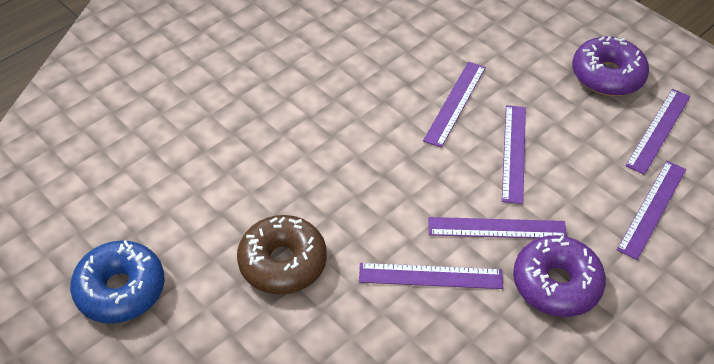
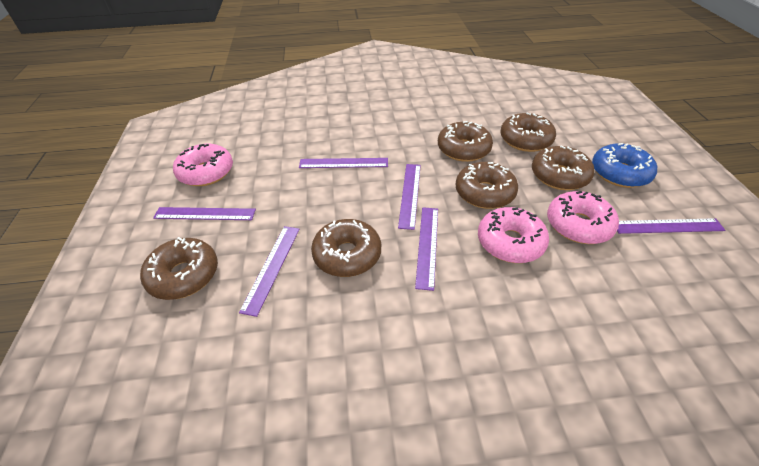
brown donut: [237,215,327,294] = 1 -> [140,237,218,300] [311,219,381,277] [438,121,493,162] [456,162,518,209] [500,112,556,152] [532,146,595,190] = 6
pink donut: none = 0 -> [173,144,233,186] [478,207,549,263] [547,191,619,244] = 3
purple donut: [513,235,606,317] [572,36,649,96] = 2 -> none = 0

